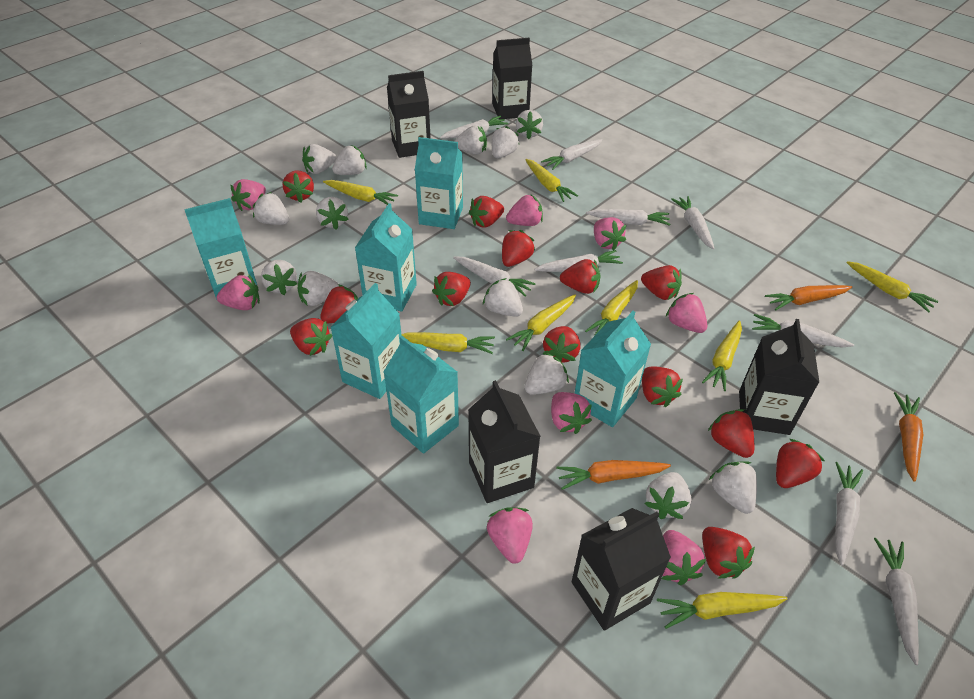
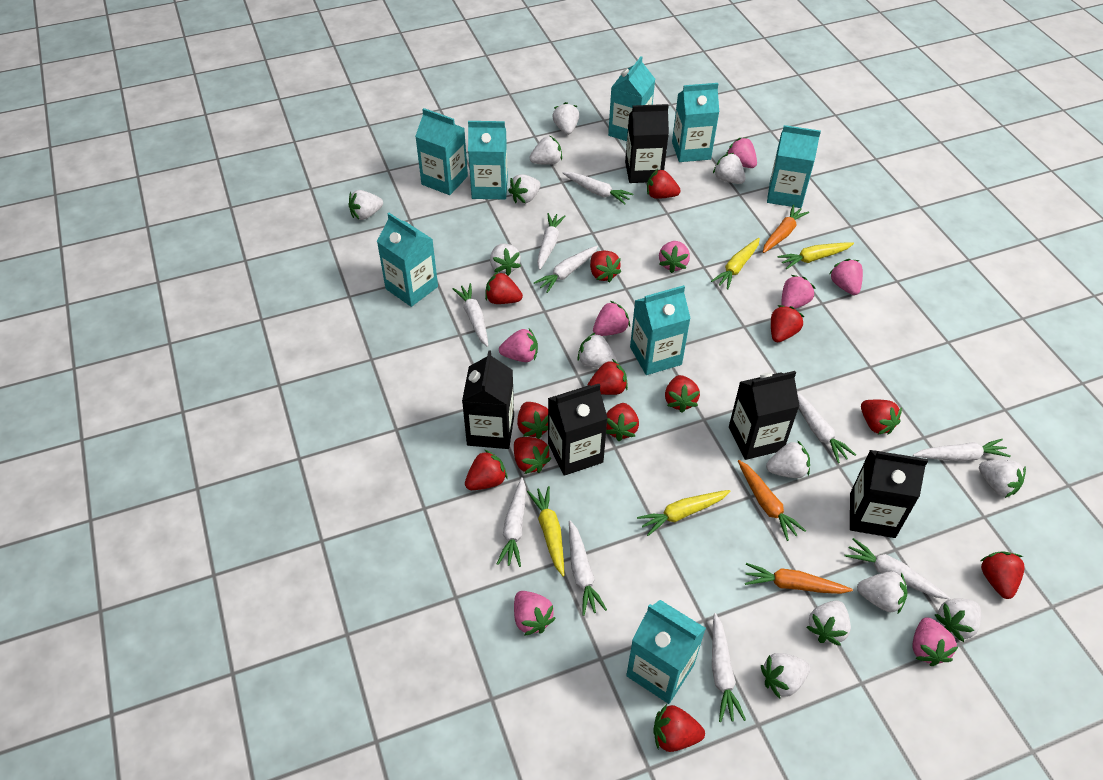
turquoise carton: [184,198,257,299] [330,283,402,399] [355,203,417,312] [384,336,459,454] [415,137,463,229] [575,311,651,427] = 6 -> [377,213,438,307] [415,108,468,195] [468,121,508,199] [608,56,655,141] [626,600,706,704] [630,285,691,375] [672,83,719,162] [767,125,821,208] = 8
white carrot: [440,116,508,139] [453,257,536,296] [534,250,623,272] [541,139,602,170] [586,209,670,226] [671,196,715,250] [752,314,854,348] [835,462,863,566] [874,538,919,665] = 9 -> [452,283,488,347] [497,477,526,567] [534,246,598,293] [537,213,565,270] [563,172,633,204] [569,520,607,616] [712,613,746,722] [797,393,856,463] [844,538,950,599] [913,439,1011,461] = 10
yellow carrot: [323,180,398,205] [401,332,495,354] [506,294,576,351] [525,159,578,202] [585,280,638,336] [657,592,788,629] [702,320,742,391] [846,261,939,313] = 8 -> [527,486,565,577] [637,490,731,536] [711,238,760,290] [777,242,854,269] = 4

